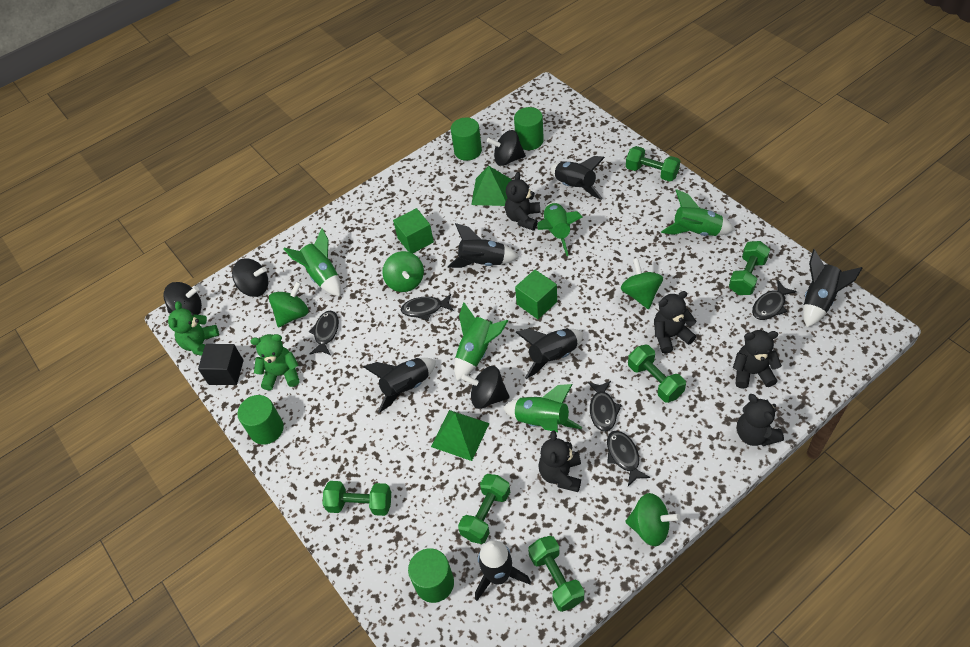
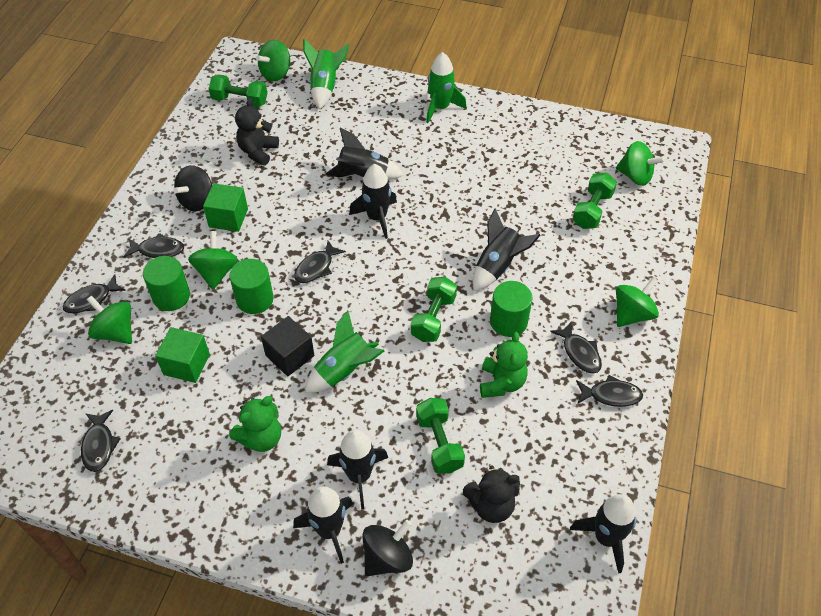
black fish: [309,311,339,355] [401,294,454,320] [588,381,622,432] [607,431,650,486] [752,281,797,320] = 5 -> [62,274,126,314] [81,410,121,472] [124,233,184,258] [294,241,346,283] [550,321,602,374] [576,375,643,407] = 6
black spinning top: [164,282,202,315] [232,258,268,297] [461,366,510,409] [487,130,526,166] = 4 -> [173,165,212,211] [362,520,413,576] = 2
black teddy bear: [505,172,540,231] [538,431,581,492] [654,291,696,353] [733,330,782,389] [737,394,784,446] = 5 -> [235,98,279,166] [463,465,520,523] = 2
green cylinder: [237,395,284,445] [408,548,454,603] [451,118,482,161] [514,107,544,150] = 4 -> [143,256,190,311] [229,259,274,314] [490,281,532,337] = 3
green dumbbell: [322,481,391,516] [458,474,510,544] [528,536,584,612] [626,146,680,181] [628,345,686,403] [729,241,770,295] = 6 -> [208,74,267,107] [411,277,457,342] [416,398,465,474] [573,173,617,229] = 4
green pyramid: [431,410,489,461] [471,166,512,206] = 2 -> none = 0
green rocket: [283,228,341,297] [454,302,508,381] [503,384,582,432] [537,202,582,256] [661,189,734,236] = 5 -> [303,39,349,109] [305,311,384,393] [426,52,467,123] = 3
green spinning top: [269,281,309,327] [383,251,424,292] [621,258,663,309] [625,493,680,546] = 4 -> [87,295,132,344] [188,231,238,290] [256,40,291,81] [616,141,665,186] [616,277,659,327] = 5

